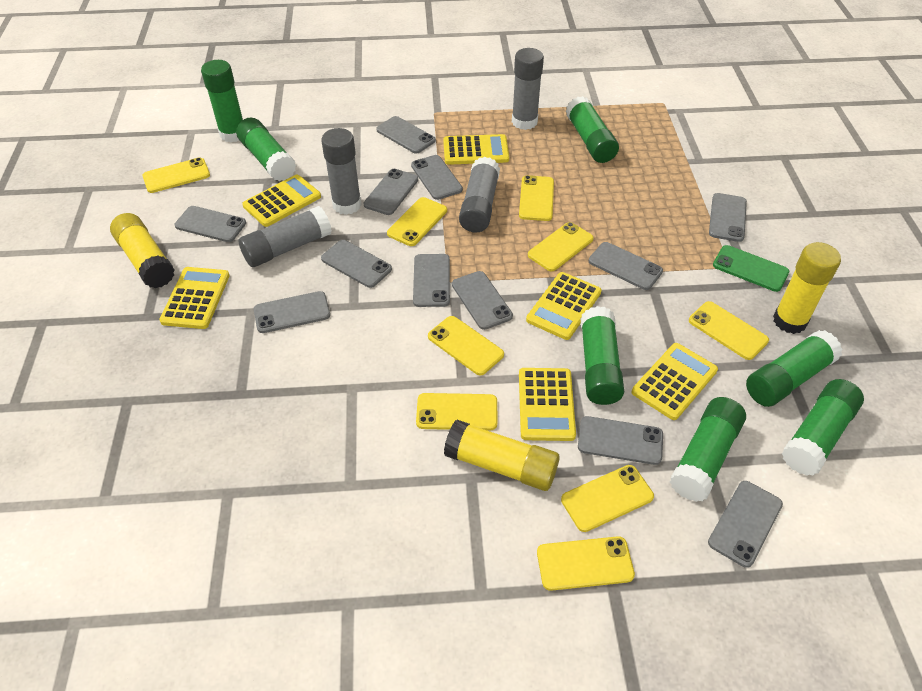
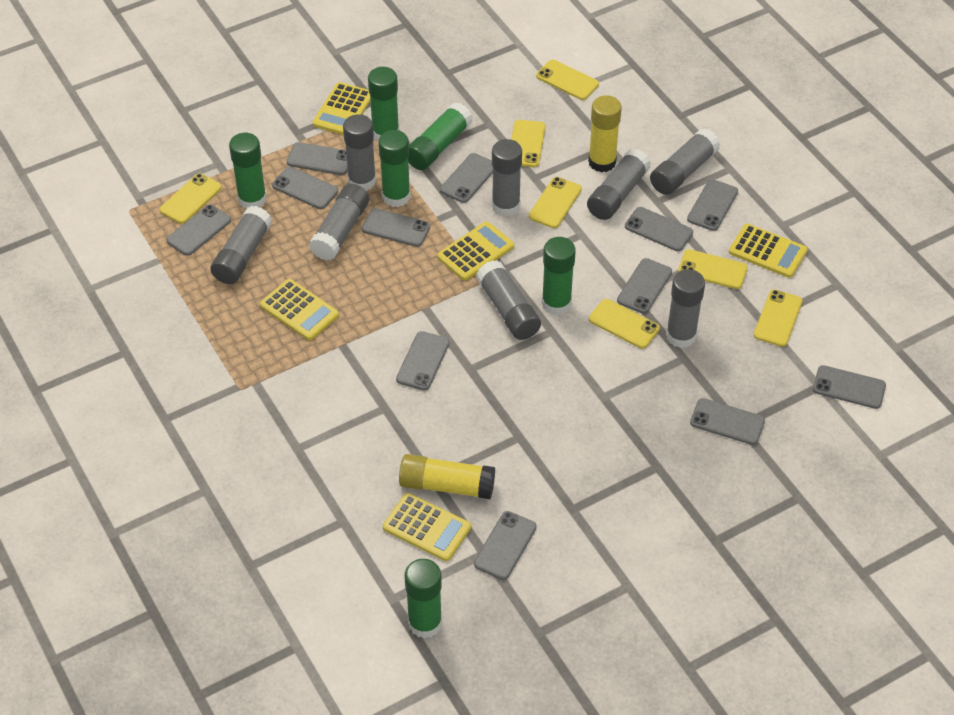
green glue stick: [201,60,243,142] [236,118,296,181] [566,96,619,163] [580,306,624,405] [670,397,746,502] [746,330,843,407] [782,379,864,476] = 7 -> [229,133,267,209] [368,67,399,141] [378,130,411,207] [405,559,442,639] [408,102,473,170] [542,237,576,315] = 6
green phone: [713,245,789,292] = 1 -> none = 0
grey glue stick: [239,206,332,267] [321,128,362,215] [459,157,500,233] [512,48,544,130] = 4 -> [210,206,272,284] [309,184,369,261] [343,114,376,191] [476,260,541,340] [492,139,522,217] [587,148,651,220] [650,128,720,195] [666,269,705,348] = 8
yellow calculator: [159,267,230,329] [242,174,321,227] [443,134,509,165] [519,368,576,441] [526,272,602,340] [632,343,718,420] = 6 -> [260,279,339,340] [313,82,370,135] [383,493,471,561] [437,221,514,281] [729,224,808,278] = 5
yellow glue stick: [110,213,175,288] [444,420,560,491] [773,242,841,334] = 3 -> [399,454,495,499] [588,95,622,173] = 2
yellow phone: [142,158,210,193] [387,197,447,246] [416,393,497,430] [428,316,504,375] [519,175,554,221] [528,222,594,272] [537,536,635,591] [561,465,654,532] [689,301,769,360] = 9 -> [160,173,222,224] [511,120,545,167] [529,177,582,228] [536,60,599,100] [589,299,660,349] [678,249,748,289] [754,290,803,347] = 7

